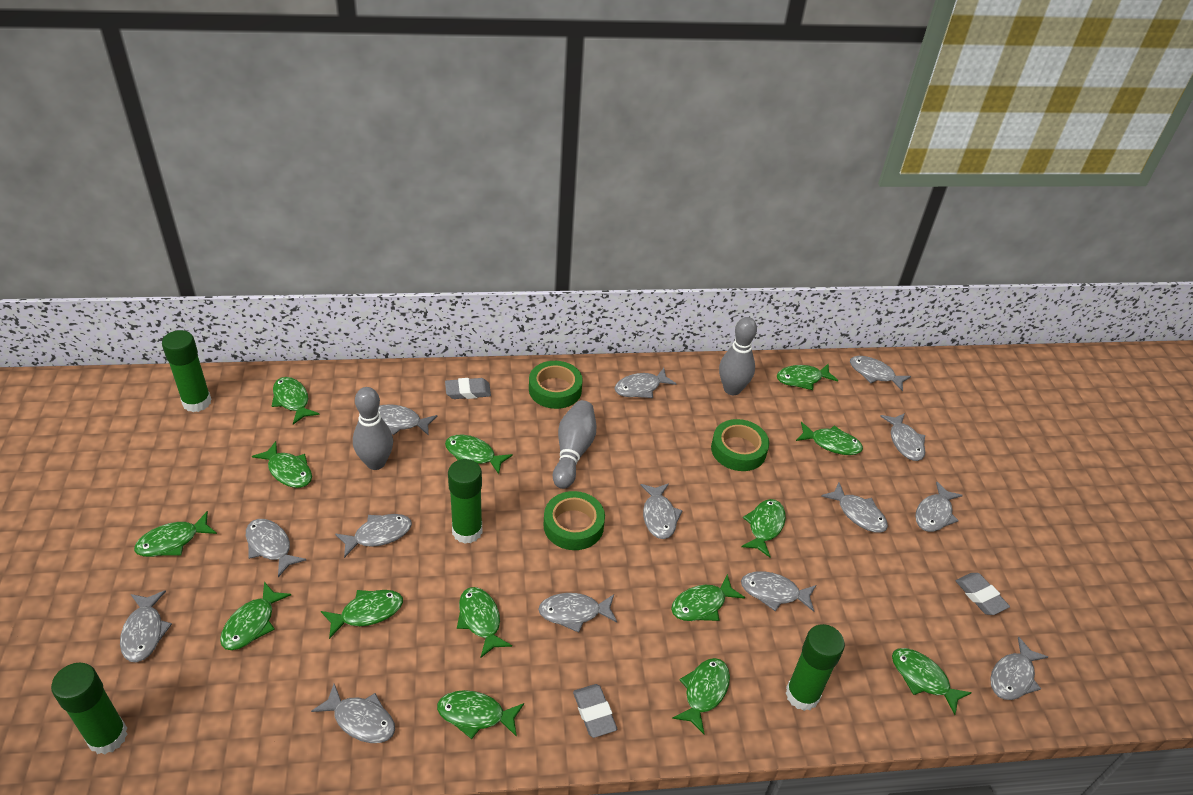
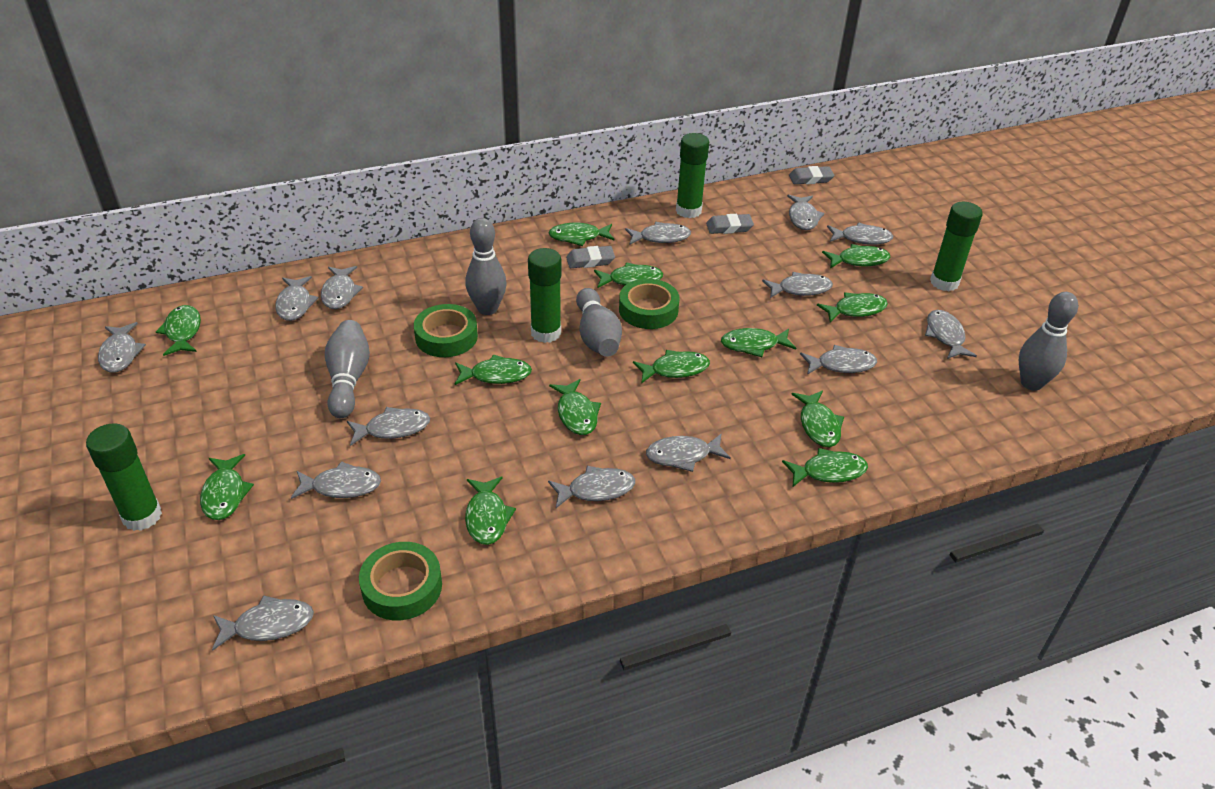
green fish: [134,511,217,557] [220,582,291,650] [252,441,312,488] [272,377,319,424] [321,590,403,639] [437,690,524,739] [445,435,513,474] [457,587,512,657] [671,574,745,621] [672,658,730,734] [741,499,786,557] [777,363,838,390] [796,422,863,455] [892,648,972,715] = 14 -> [156,305,201,356] [200,454,254,520] [455,354,532,385] [465,477,516,545] [549,222,615,246] [549,379,601,435] [594,262,663,288] [633,350,710,384] [721,328,796,357] [782,448,868,487] [791,391,844,447] [817,292,888,322] [822,244,890,268] = 13
grey bowling pin: [353,387,393,470] [553,400,597,489] [719,317,757,395] = 3 -> [325,320,370,418] [465,218,507,315] [576,288,622,357] [1019,292,1078,391] = 4

